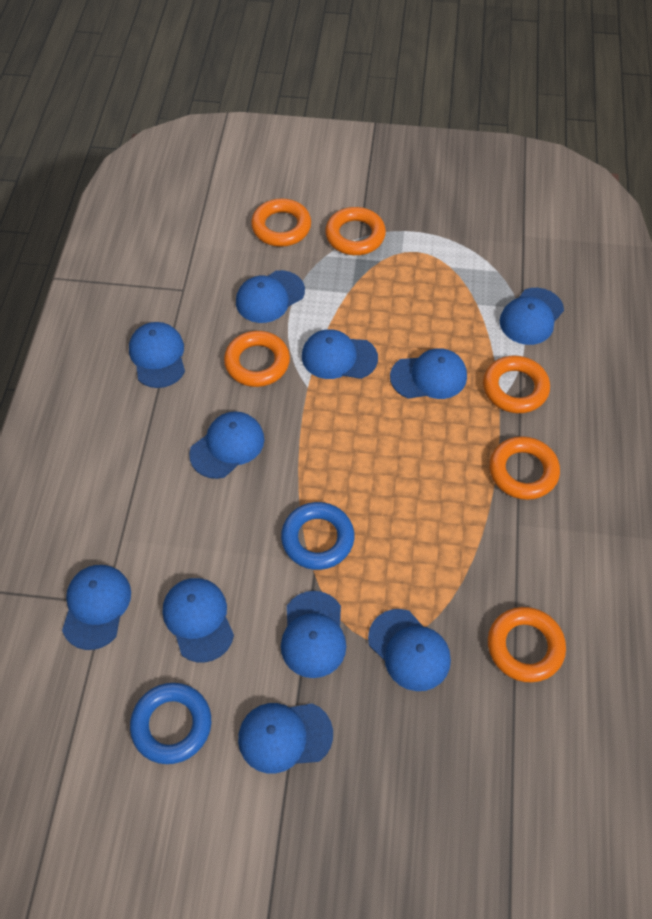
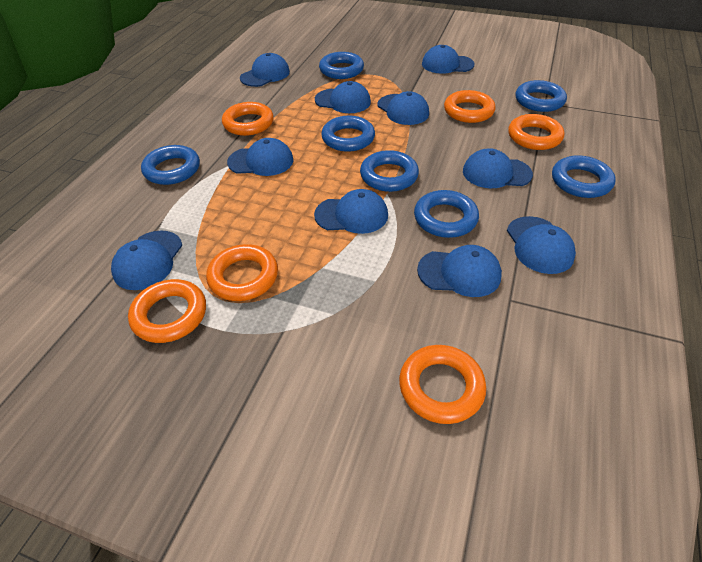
blue cap: [62,565,131,650] [129,322,185,388] [163,578,234,663] [189,411,264,479] [236,270,305,323] [238,703,333,773] [281,591,346,678] [302,329,378,379] [368,609,451,691] [390,348,467,399] [500,288,564,345] = 11 -> [111,231,182,290] [227,138,293,176] [240,53,290,87] [314,189,388,234] [315,81,371,113] [378,91,429,125] [417,245,502,297] [422,45,475,74] [463,148,533,188] [507,216,576,274] = 10
blue ring: [130,683,211,764] [281,502,354,570] = 2 -> [141,145,200,185] [319,52,364,79] [321,116,375,152] [360,150,419,192] [414,190,479,238] [516,80,567,112] [552,155,616,198] = 7

